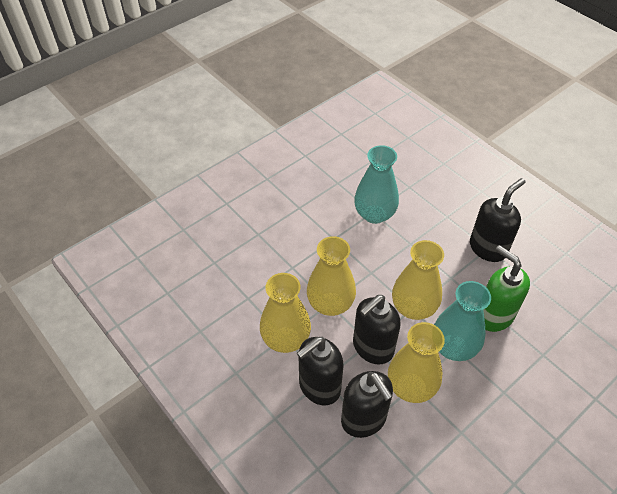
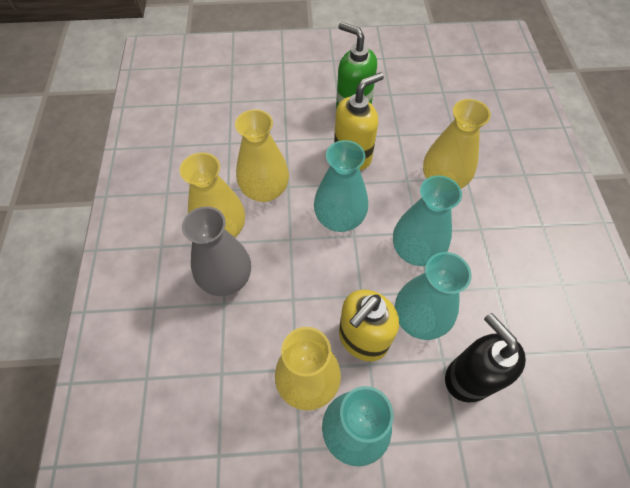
black soap dispenser: [297,337,343,405] [341,371,393,438] [353,295,401,365] [470,178,525,262] = 4 -> [445,313,526,403] = 1
grey vase: none = 0 -> [182,206,251,296] = 1
turquoise vase: [354,145,399,224] [434,281,491,361] = 2 -> [314,140,368,232] [322,386,393,467] [393,175,462,266] [395,252,472,340] = 4
yellow soap dispenser: none = 0 -> [334,72,384,170] [339,289,399,362] = 2

